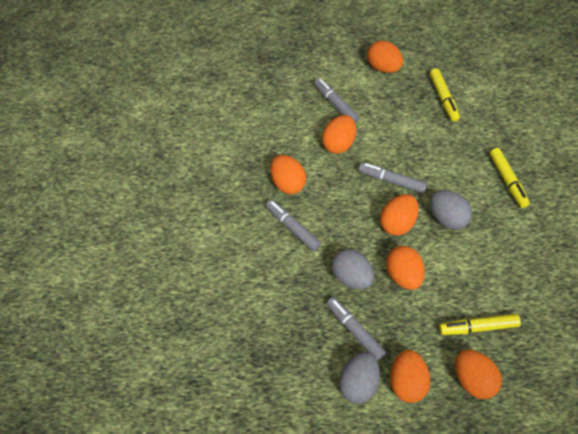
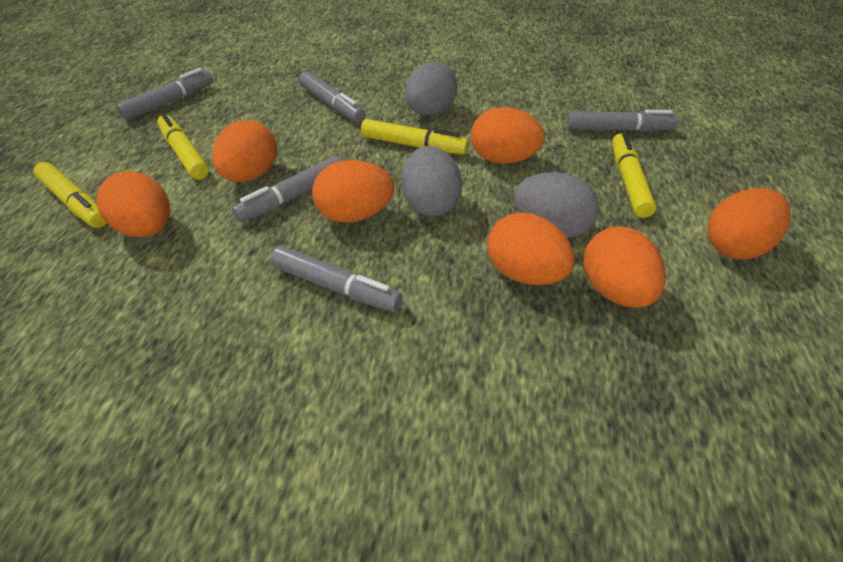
grey marker: [266,200,321,251] [314,78,359,123] [327,297,386,361] [359,163,427,193] = 4 -> [116,68,213,120] [232,156,342,222] [270,246,402,312] [299,71,366,123] [567,110,678,132] = 5
yellow marker: [430,68,460,121] [439,314,521,335] [490,148,530,208] = 3 -> [33,162,106,228] [157,113,209,180] [361,119,469,155] [612,133,656,218] = 4

